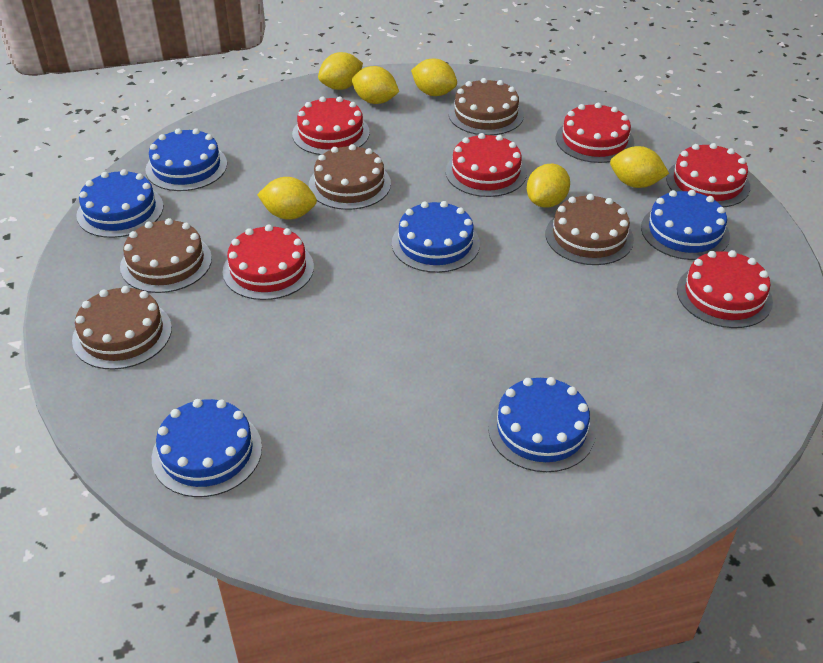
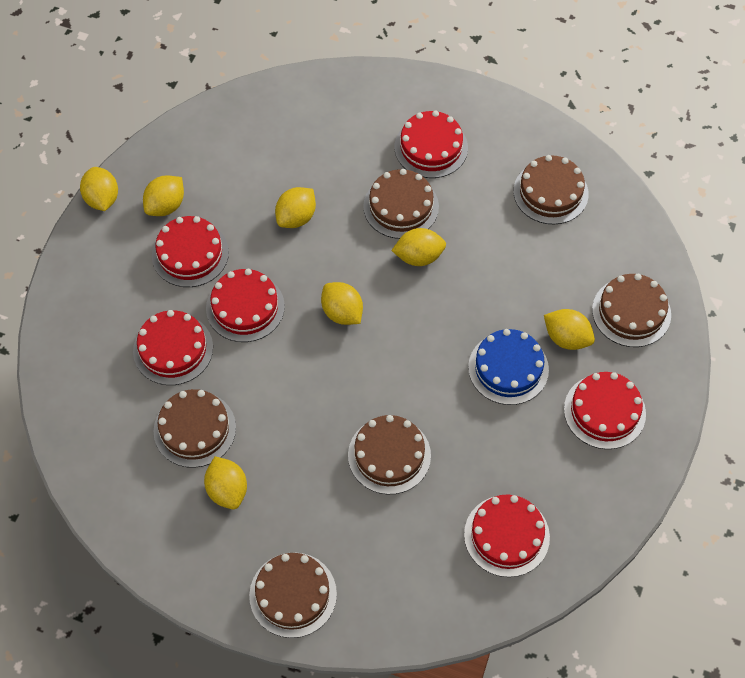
blue cake: [76,169,163,238] [145,128,227,191] [152,399,262,497] [392,201,480,273] [488,377,596,472] [641,190,730,260] = 6 -> [468,329,549,405] = 1
brown cake: [72,286,172,370] [120,218,212,293] [309,144,391,210] [448,78,524,135] [545,194,634,265] = 5 -> [154,389,236,468] [249,552,337,638] [348,415,431,494] [363,169,439,239] [513,155,589,224] [592,274,671,347] = 6
yellow lemon: [257,177,317,220] [318,52,363,90] [352,66,399,104] [411,59,457,96] [527,164,570,208] [610,146,669,188] = 6 -> [80,167,118,211] [143,176,184,216] [204,456,247,509] [275,187,316,228] [321,282,363,325] [391,228,446,266] [544,309,595,350] = 7

